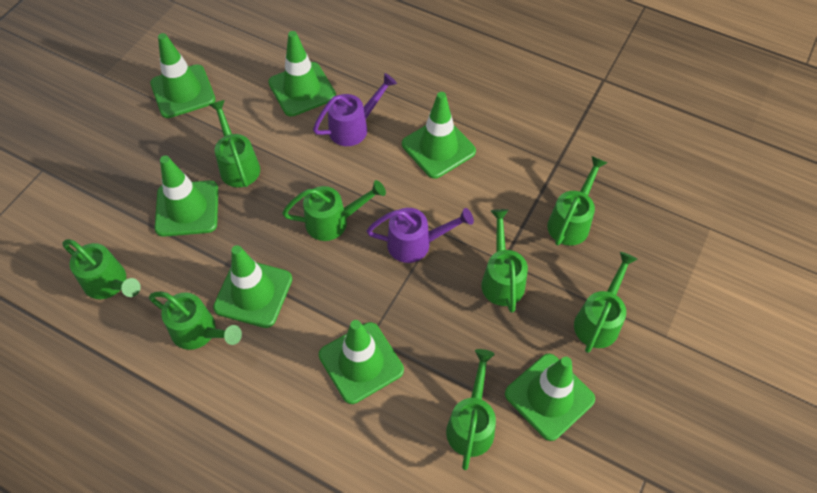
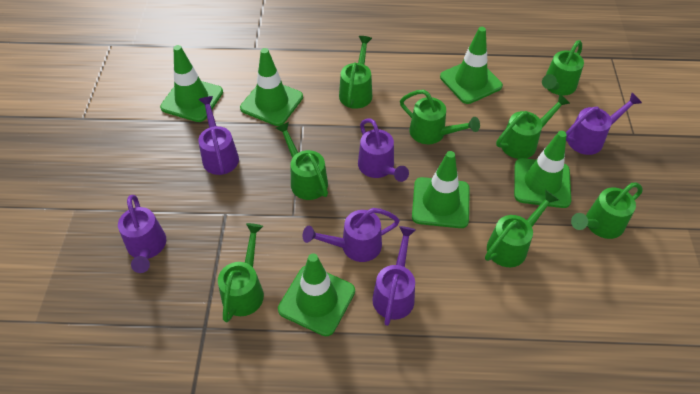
green traffic cone: [150,33,216,118] [155,156,218,237] [213,245,292,328] [268,31,336,117] [319,320,404,404] [402,92,476,179] [505,354,595,441] = 7 -> [160,45,223,122] [240,48,303,126] [278,253,355,336] [412,151,470,228] [440,27,503,104] [514,131,571,208] = 6
purple watering can: [313,73,397,146] [367,208,474,263] = 2 -> [118,195,166,273] [198,96,239,175] [302,208,400,262] [358,118,409,182] [372,226,416,326] [566,93,642,155] = 6

